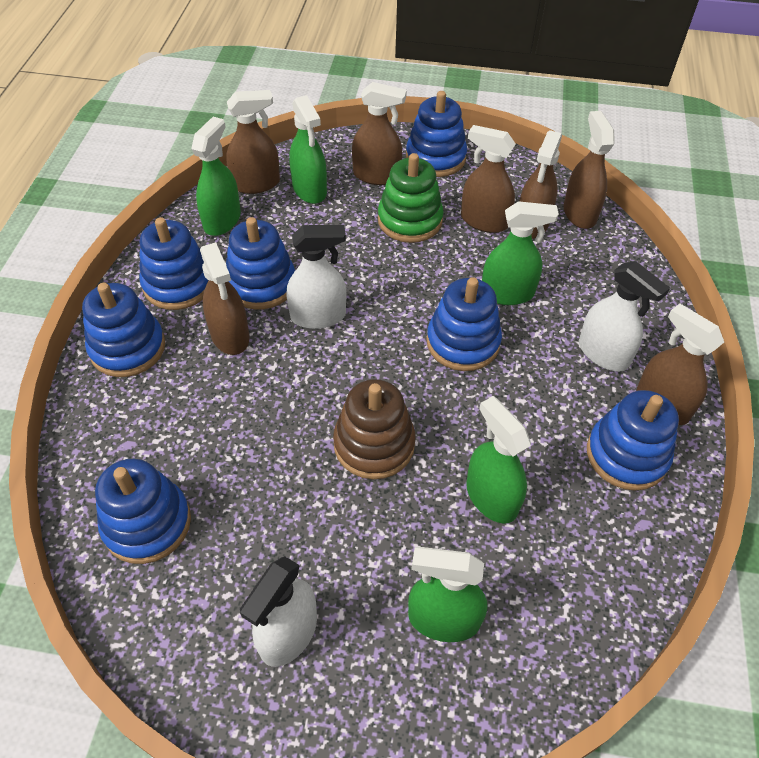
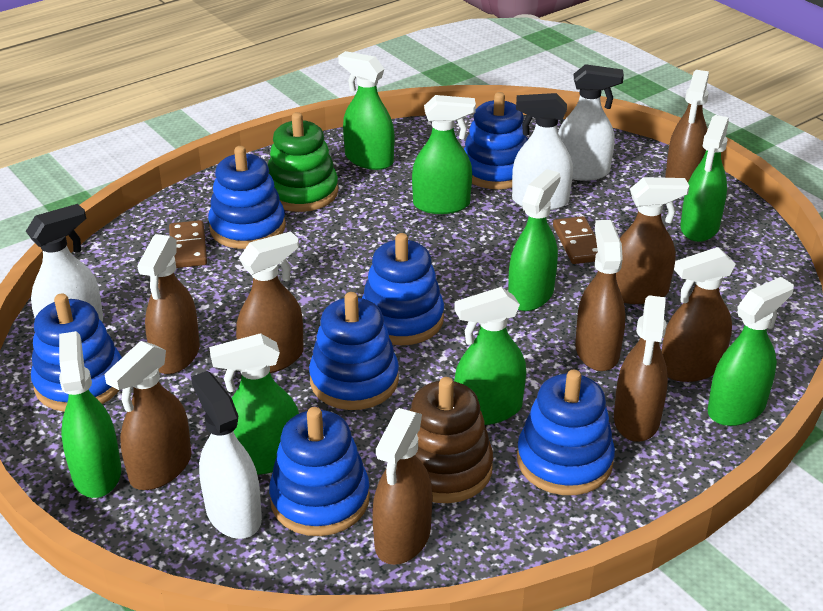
brown domino: none = 0 -> [169,220,207,268] [553,216,598,264] = 2
brown spray bottle: [200,242,250,355] [226,90,280,194] [352,82,407,185] [461,125,516,233] [519,130,562,239] [563,111,615,229] [637,304,724,425] = 7 -> [104,341,191,490] [137,234,200,374] [236,231,304,373] [372,408,432,565] [575,220,626,371] [614,295,668,442] [616,177,689,304] [662,247,736,382] [665,70,709,182] = 9
green spray bottle: [191,117,241,236] [289,95,327,204] [408,547,487,642] [466,396,531,524] [482,201,559,305] = 5 -> [59,331,121,498] [209,333,299,475] [338,51,394,170] [412,95,476,214] [454,287,526,425] [508,169,561,311] [680,115,729,242] [708,277,794,426] = 8
white spray bottle: [240,556,317,667] [286,225,346,329] [579,261,670,371] = 3 -> [26,204,103,321] [191,371,262,539] [512,93,573,210] [558,64,624,181] = 4

